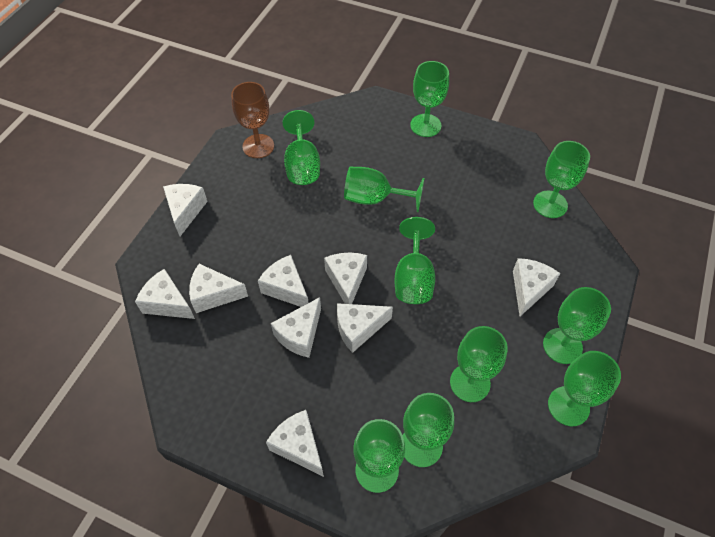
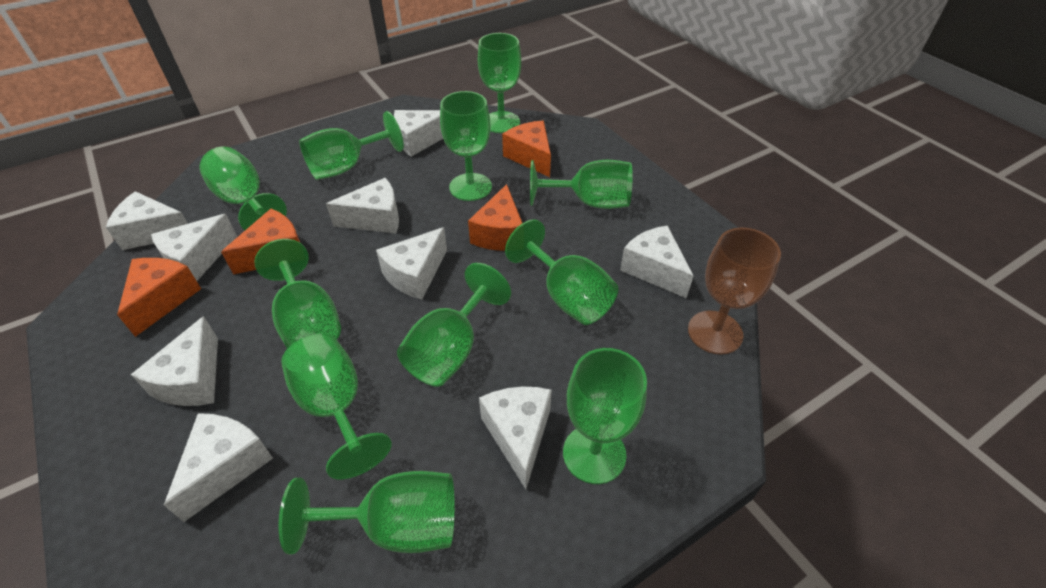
green goblet: [283,110,320,185] [344,167,424,212] [353,419,405,493] [394,217,435,304] [403,393,454,467] [410,61,449,137] [450,326,508,402] [533,141,590,218] [543,287,611,364] [548,351,621,426] = 10 -> [199,147,287,230] [254,239,341,348] [279,471,455,554] [281,334,392,479] [299,111,404,180] [397,263,511,387] [440,91,492,201] [478,33,521,133] [505,219,618,325] [530,160,633,209] [563,348,647,484] = 11
orange cheese: none = 0 -> [117,258,201,337] [221,209,300,275] [468,184,522,251] [502,121,551,177] = 4

